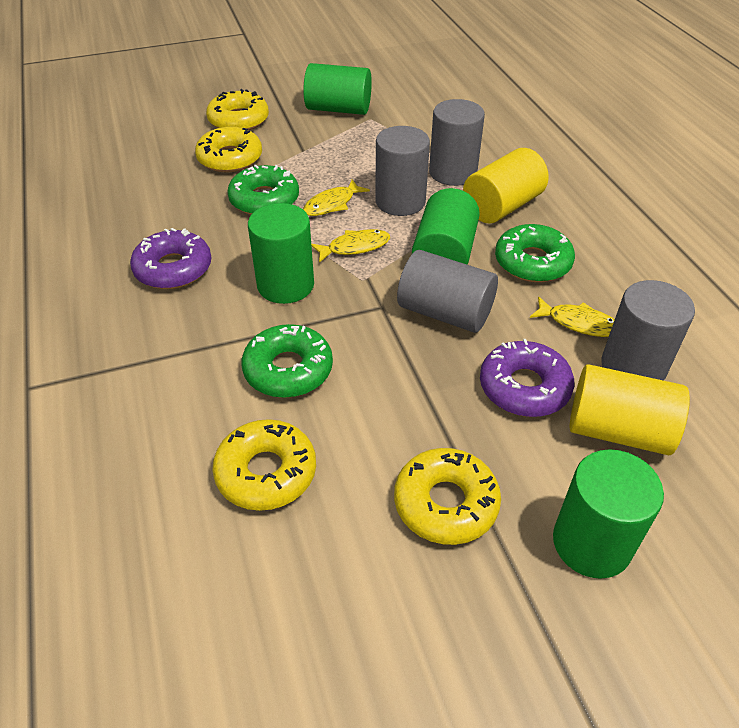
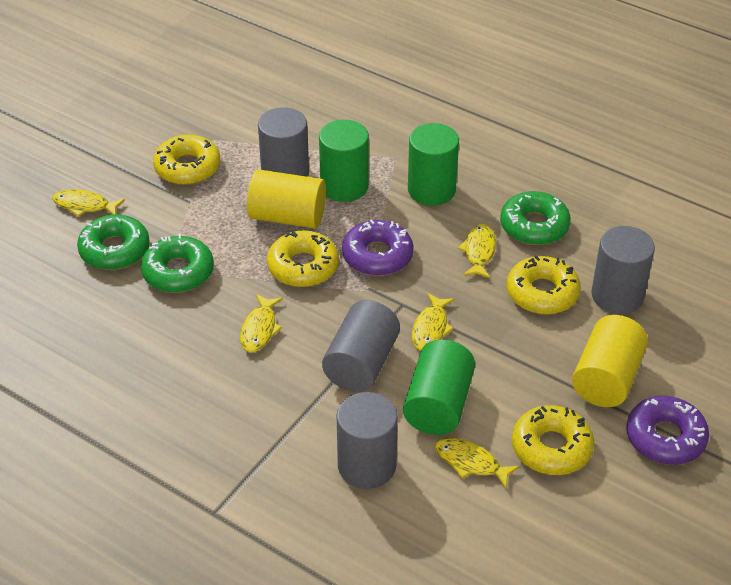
green cylinder: [248,203,314,304] [303,63,372,115] [412,188,480,265] [553,449,664,579] = 4 -> [319,120,369,202] [403,339,475,435] [408,123,459,206] = 3
yellow fish: [303,179,370,216] [311,229,390,263] [530,297,615,337] = 3 -> [52,189,125,217] [240,294,283,352] [412,293,455,351] [435,438,520,488] [458,224,496,278] = 5

